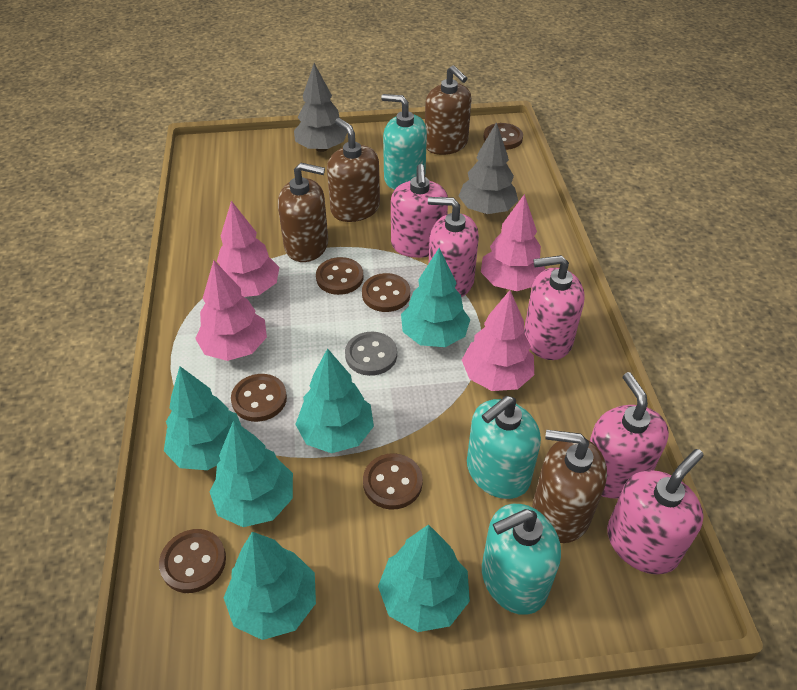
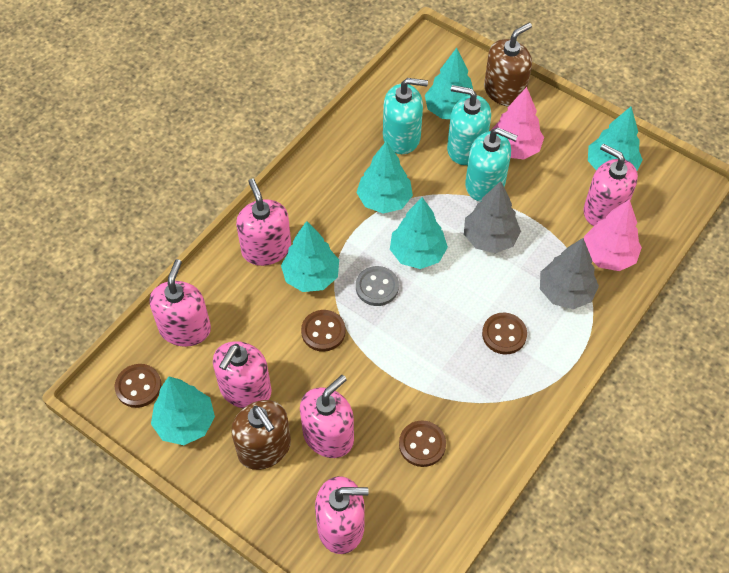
brown button: [159,529,226,593] [231,374,287,422] [316,257,363,295] [362,273,410,312] [363,453,423,510] [484,123,523,150] = 6 -> [115,364,162,408] [301,310,346,352] [399,421,446,467] [482,313,527,355] = 4
brown soap dispenser: [278,163,328,262] [327,118,380,222] [425,65,471,155] [532,430,607,543] = 4 -> [231,400,291,470] [484,23,532,106] = 2
pink soap dispenser: [391,164,448,258] [428,197,479,297] [524,255,585,360] [590,372,669,499] [607,449,704,574] = 5 -> [149,259,211,347] [213,341,272,408] [236,179,291,266] [300,375,354,458] [315,476,369,554] [583,144,638,226] = 6
pink tree: [195,260,267,361] [217,201,279,297] [462,290,534,391] [481,194,545,291] = 4 -> [490,87,544,159] [584,199,642,271] = 2

